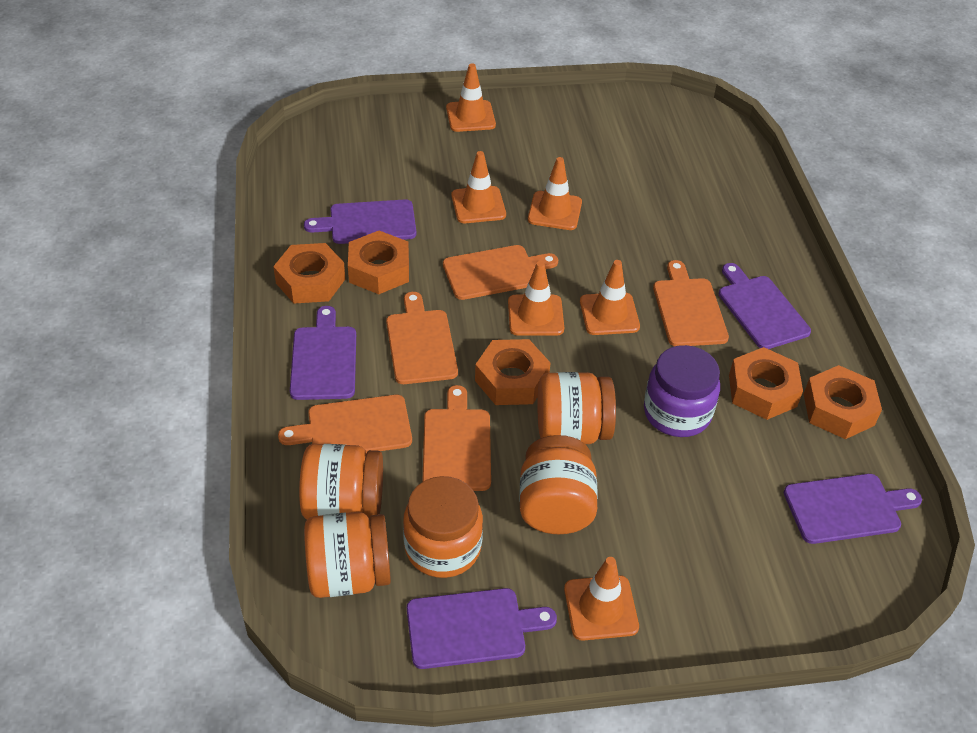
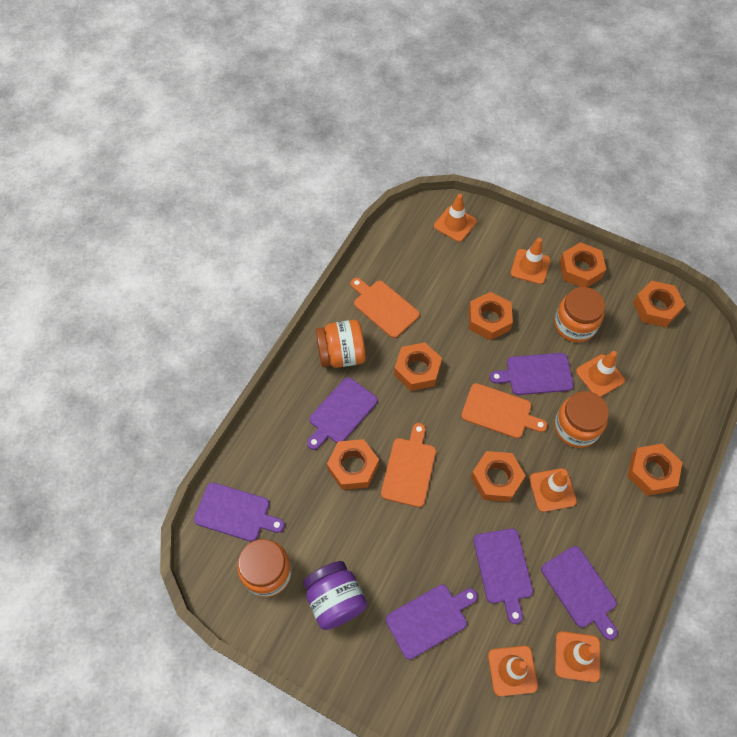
orange cutting board: [278,395,412,453] [386,292,458,384] [422,385,491,491] [443,245,558,300] [653,260,729,346] = 5 -> [350,278,420,338] [381,423,436,507] [461,383,547,439] = 3
orange jar: [299,444,383,520] [304,512,391,598] [403,476,483,578] [519,435,598,534] [537,372,616,444] = 5 -> [237,539,292,597] [316,320,366,368] [554,287,605,343] [554,391,609,448] = 4
orange nut: [273,243,345,304] [348,231,409,294] [475,339,550,405] [729,347,803,420] [804,365,882,439] = 5 -> [327,439,379,490] [394,342,442,391] [469,292,513,340] [471,451,526,502] [559,242,606,287] [627,444,683,496] [633,281,685,327] = 7
purple cutting board: [290,306,356,400] [304,199,416,244] [407,588,557,669] [719,263,811,349] [784,474,922,544] = 5 -> [194,482,285,542] [307,377,378,450] [386,584,478,659] [473,528,533,624] [489,353,574,395] [541,546,618,640] = 6

